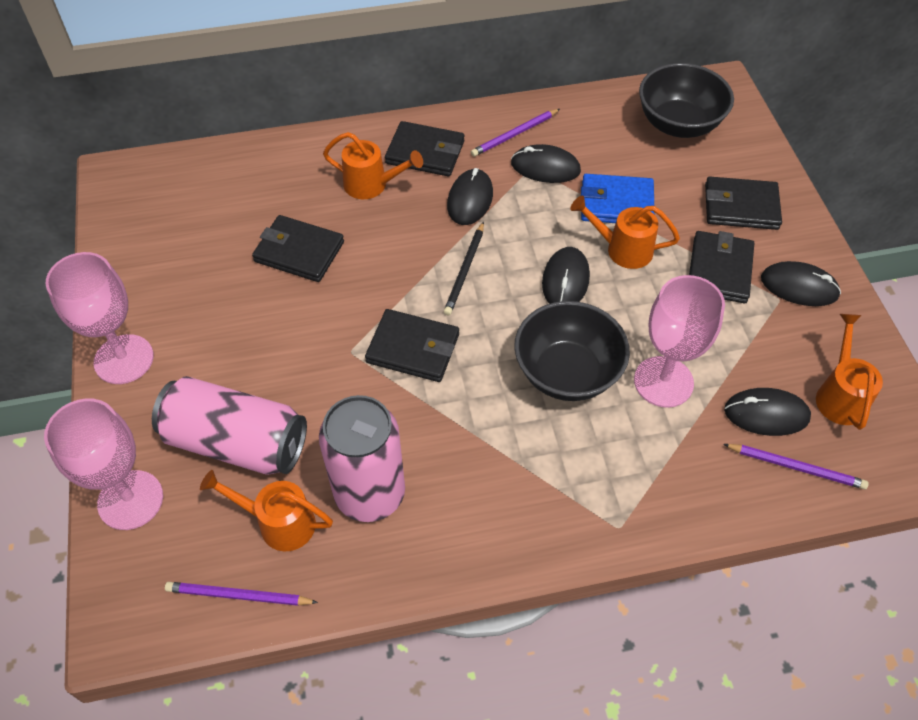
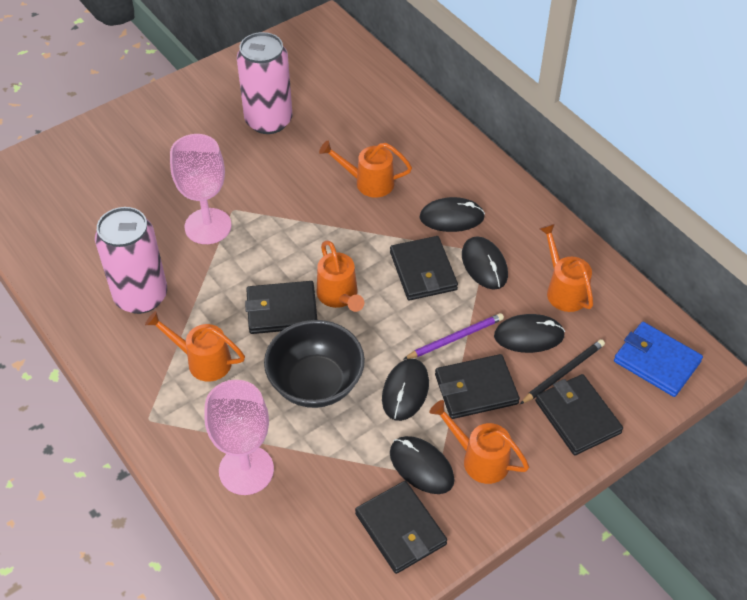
black bowl: [514,301,630,401] [639,63,734,138] = 2 -> [264,320,365,408] = 1
orange watering can: [200,470,333,552] [323,132,423,199] [570,196,680,269] [816,314,883,430] = 4 -> [145,311,245,381] [317,240,364,312] [319,140,412,197] [429,400,529,484] [539,224,593,312] = 5
pink goblet: [44,398,163,530] [45,252,154,384] [634,275,725,408] = 3 -> [170,134,232,244] [204,380,274,495] = 2
purple pencil: [165,582,318,606] [471,109,560,157] [723,444,869,490] = 3 -> [403,313,504,360] = 1

